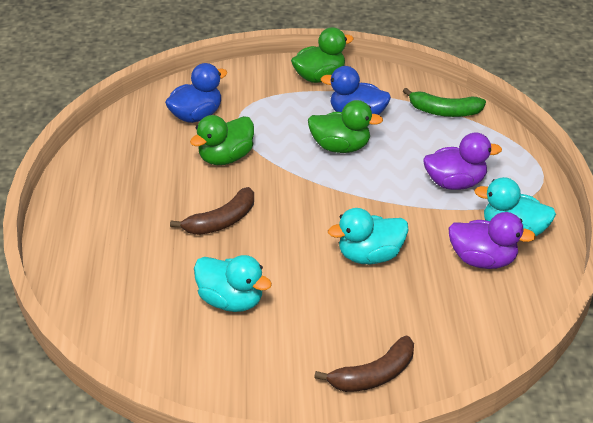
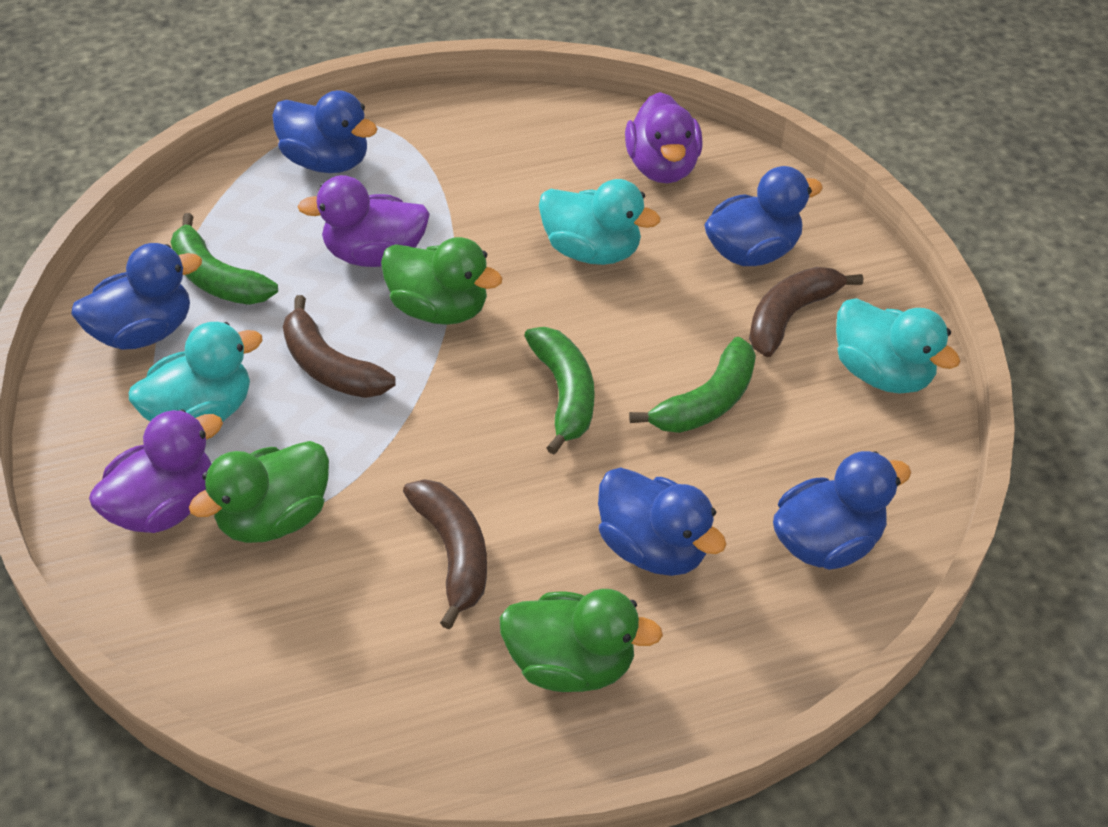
blue duck: [165,63,228,123] [321,66,391,115] = 2 -> [71,243,202,350] [272,90,377,173] [598,468,726,576] [704,166,823,266] [773,451,911,570] = 5
brown banana: [170,187,254,235] [314,336,414,392] = 2 -> [283,295,396,398] [403,479,487,629] [749,267,863,357] = 3
green banana: [403,88,486,117] = 1 -> [171,213,278,305] [524,327,595,455] [629,337,756,433] = 3
purple duck: [423,133,502,190] [449,212,536,269] = 2 -> [89,409,223,533] [297,175,430,267] [625,92,703,183] = 3

